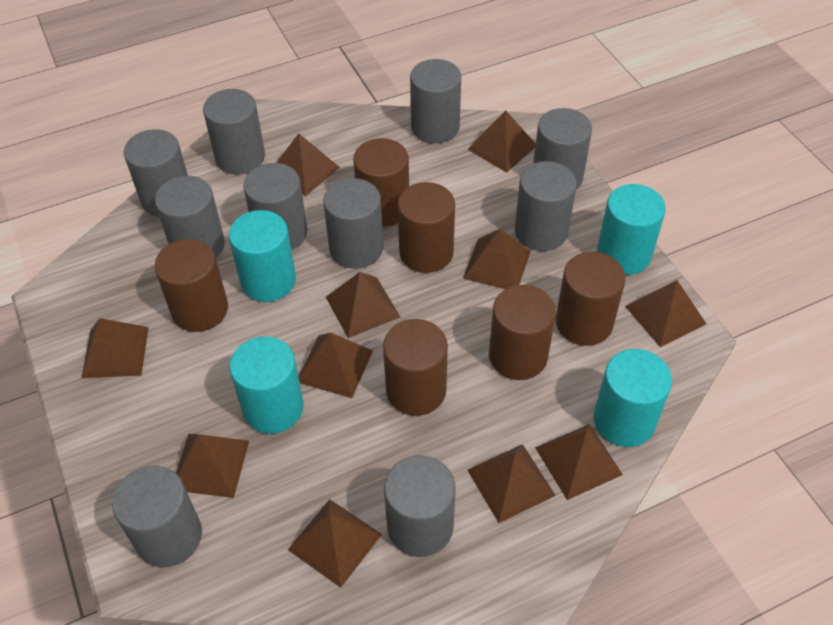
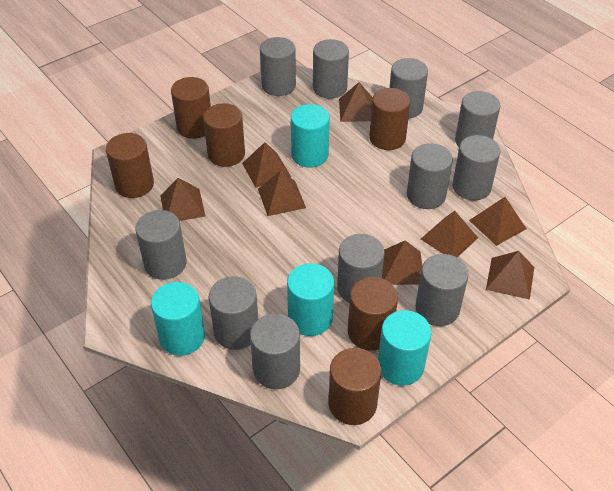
brown pyramid: [81,318,149,378] [176,434,249,498] [276,133,340,196] [288,499,382,588] [299,333,373,398] [326,272,401,338] [463,229,531,289] [468,110,536,173] [468,444,556,523] [535,424,623,500] [625,280,706,347] = 11 -> [160,178,205,221] [242,142,291,188] [258,170,306,216] [339,82,373,122] [382,240,422,285] [421,211,478,257] [469,197,527,246] [486,251,534,300] = 8
grey cylinder: [112,465,202,567] [124,129,188,217] [155,176,225,258] [203,89,265,175] [243,163,307,250] [323,178,383,269] [384,455,456,557] [410,59,461,143] [515,161,577,251] [533,108,592,190] = 10 -> [135,210,186,280] [209,276,258,350] [250,314,300,389] [260,37,296,96] [313,39,349,99] [337,234,384,303] [390,58,428,119] [407,143,453,209] [415,254,469,326] [452,135,500,200] [455,91,501,147] = 11

